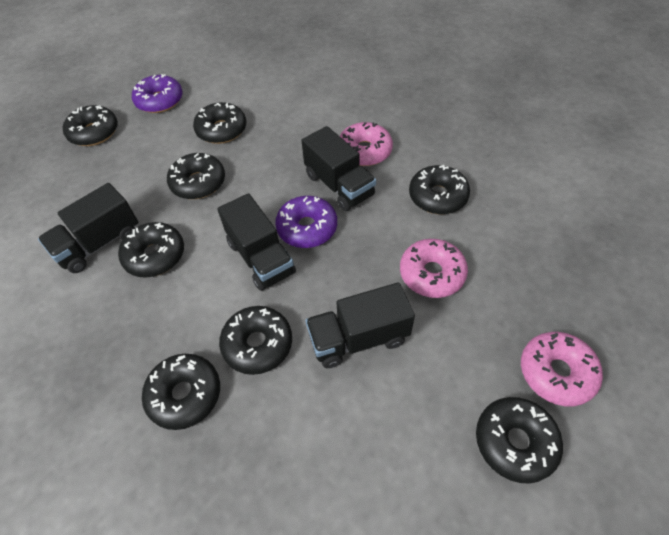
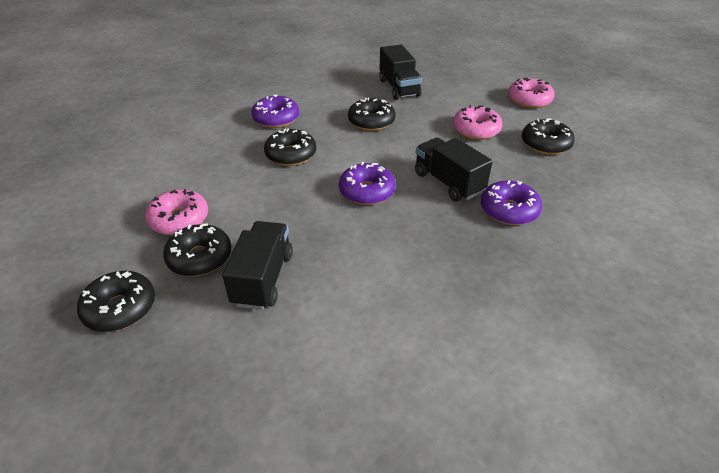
black donut: [63,105,118,146] [118,222,184,278] [142,354,220,430] [167,153,225,199] [193,102,246,144] [219,306,292,375] [409,165,470,214] [476,397,563,484] = 8 -> [77,271,155,332] [163,224,231,276] [264,128,316,166] [348,98,396,131] [522,118,575,155] = 5
black truck: [38,183,138,273] [217,193,296,291] [302,126,376,211] [305,282,415,368] = 4 -> [222,221,293,310] [379,45,422,100] [415,137,493,202] = 3
purple donut: [132,74,183,113] [275,196,337,248] = 2 -> [252,94,299,128] [339,162,396,205] [481,180,542,225] = 3

